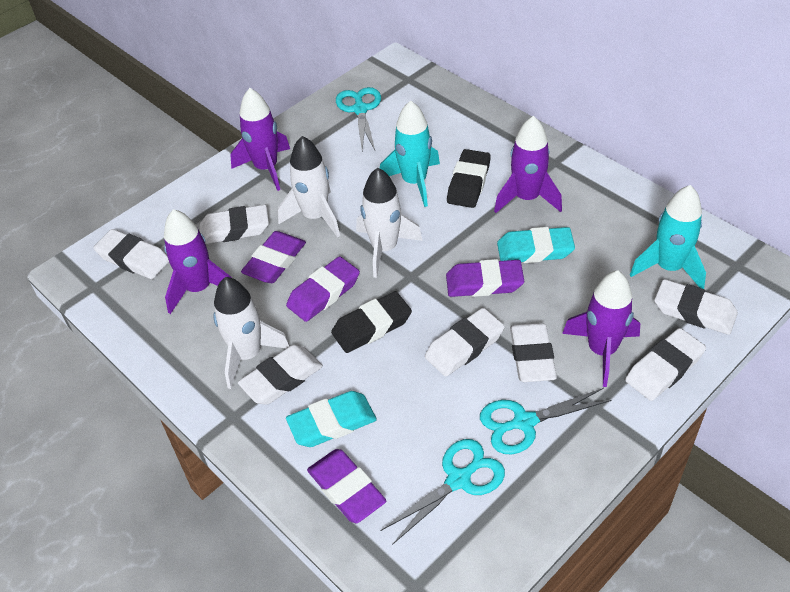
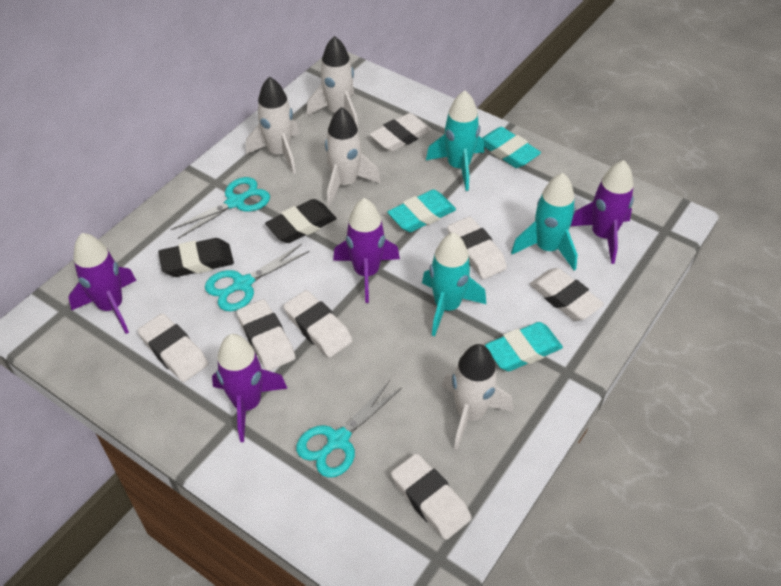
purple eraser: [241,231,306,283] [286,256,360,322] [307,449,387,523] [446,259,524,297] = 4 -> none = 0
turquoise eraser: [286,391,377,447] [497,227,575,263] = 2 -> [387,189,456,232] [482,127,541,168] [485,322,563,371] = 3
turquoise rocket: [380,100,440,207] [630,185,706,289] = 2 -> [422,233,486,336] [426,91,484,191] [511,173,578,271] = 3
white rocket: [213,277,290,389] [278,136,340,237] [356,168,423,278] = 3 -> [246,77,300,174] [307,36,358,128] [325,107,381,206] [442,344,513,450] = 4

